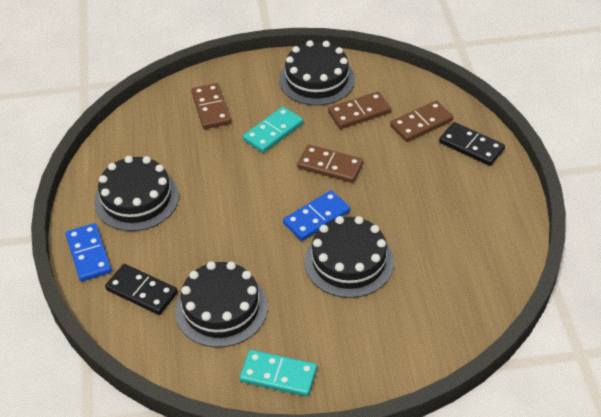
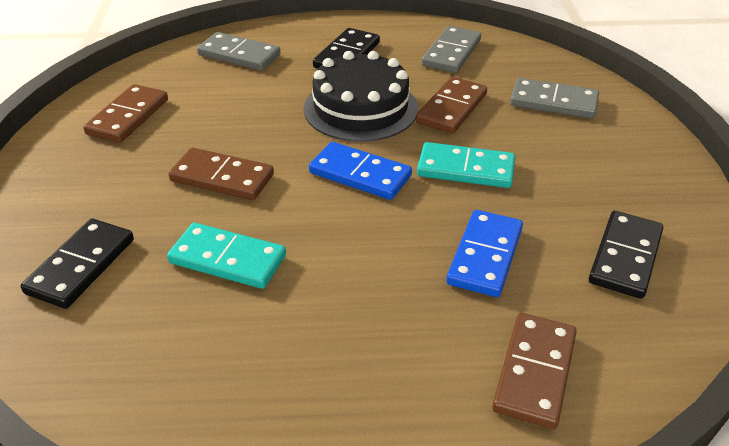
black cake: [94,156,179,231] [175,261,268,348] [279,40,355,106] [304,216,394,298] = 4 -> [304,51,418,142] = 1
black domino: [105,264,178,315] [439,122,505,166] = 2 -> [21,219,134,309] [313,28,380,69] [589,211,663,299] = 3
grey domino: none = 0 -> [197,32,281,71] [422,26,481,73] [510,78,599,119] = 3

